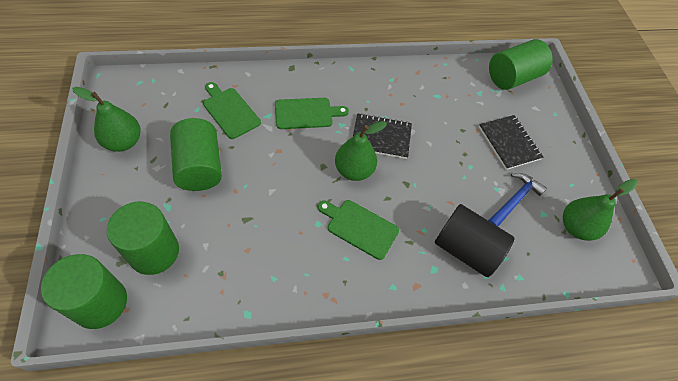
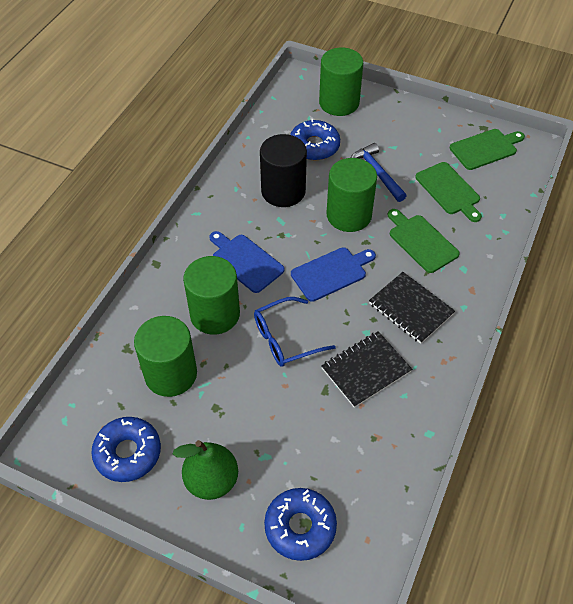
blue cutting board: none = 0 -> [209,231,285,293] [291,247,376,302] = 2
blue donut: none = 0 -> [91,417,161,482] [264,488,337,561] [290,119,340,160] = 3
blue glasses: none = 0 -> [254,297,336,367] = 1
green pear: [72,87,141,152] [335,121,387,181] [563,179,638,241] = 3 -> [173,440,238,500] = 1

